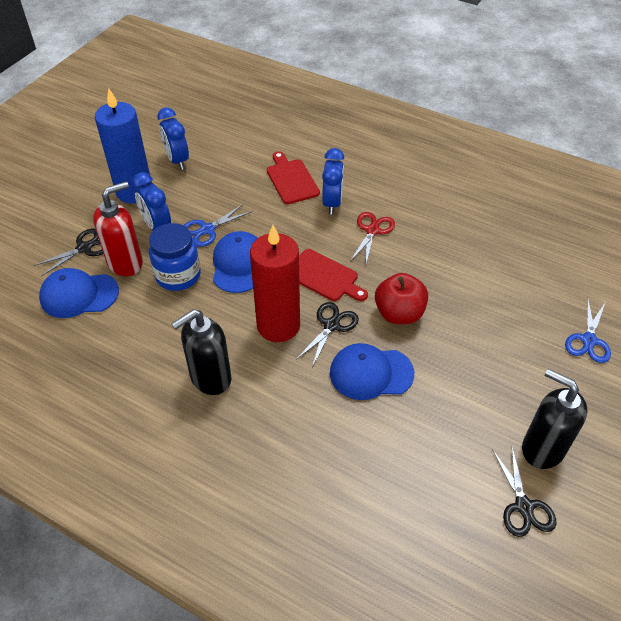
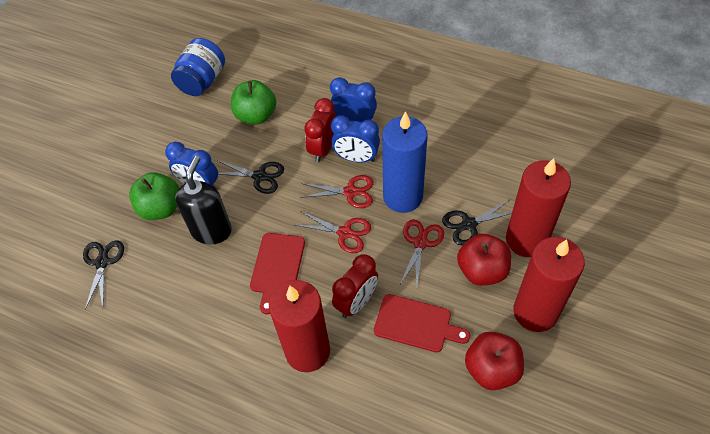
black soap dispenser: [172,309,232,395] [522,369,587,469] = 2 -> [175,156,232,245] = 1
blue cap: [39,268,119,318] [213,231,258,293] [330,343,414,400] = 3 -> none = 0
blue scissors: [183,204,252,247] [565,300,611,363] = 2 -> none = 0
green apple: none = 0 -> [129,172,179,220] [231,80,276,124] = 2
red apple: [375,273,428,324] = 1 -> [457,234,511,286] [465,332,524,390] = 2
red candle: [250,225,300,342] = 1 -> [269,280,330,372] [506,158,571,257] [513,237,585,332] = 3
red clock: none = 0 -> [304,98,336,162] [332,254,378,318] = 2
red scissors: [350,212,395,264] = 1 -> [295,211,371,253] [300,175,374,208] [399,220,444,287] = 3
red soap dispenser: [93,182,143,276] = 1 -> none = 0

